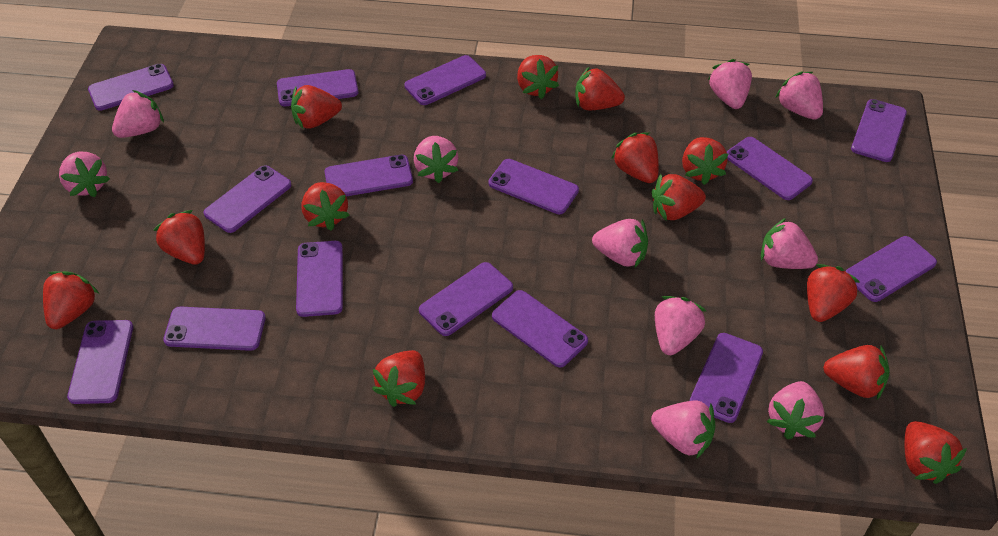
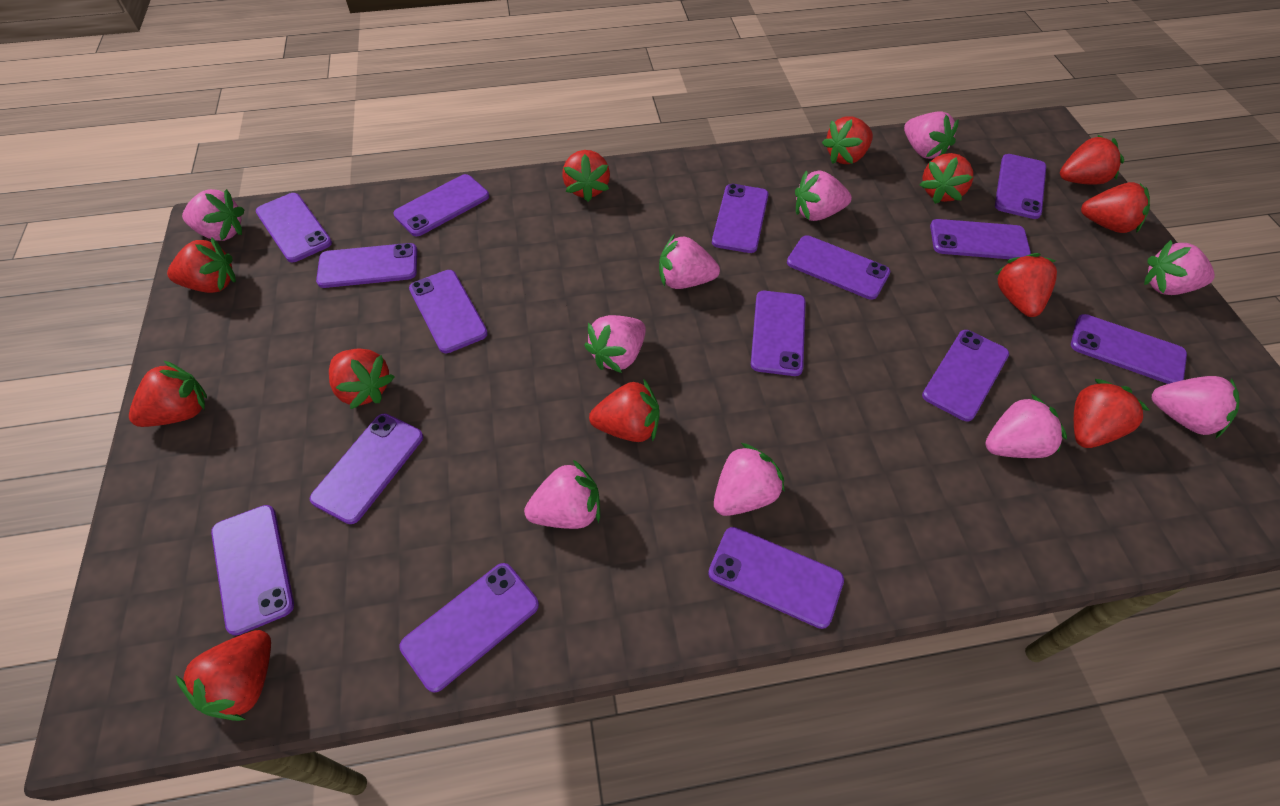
red strawberry: [43,271,99,329] [153,210,205,265] [291,85,342,129] [301,182,350,231] [372,350,425,407] [517,55,559,99] [575,66,625,110] [611,132,659,183] [652,174,706,221] [682,137,728,185] [807,264,860,322] [823,345,890,400] [905,421,967,484] = 13 -> [129,361,207,427] [167,238,236,293] [176,630,271,721] [329,349,395,409] [562,150,610,202] [589,379,660,442] [822,116,873,164] [920,153,973,204] [995,253,1057,317] [1060,135,1124,185] [1074,379,1149,448] [1081,182,1150,233] = 12

